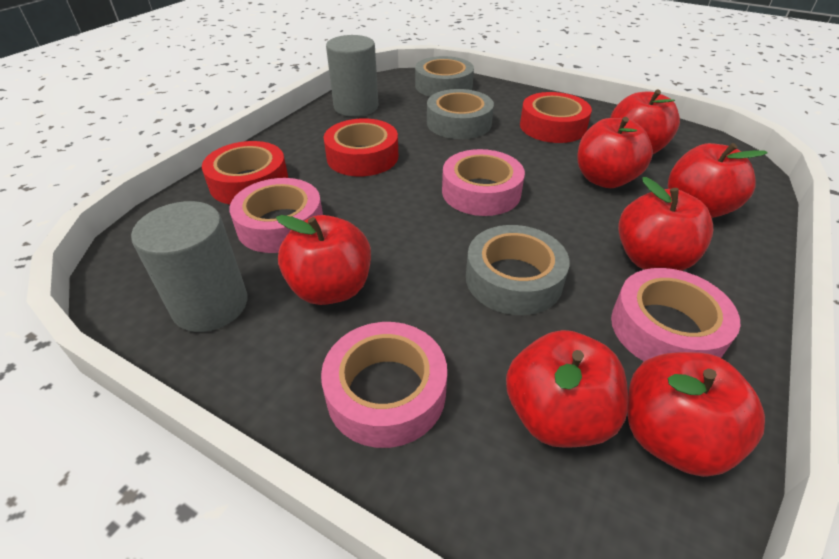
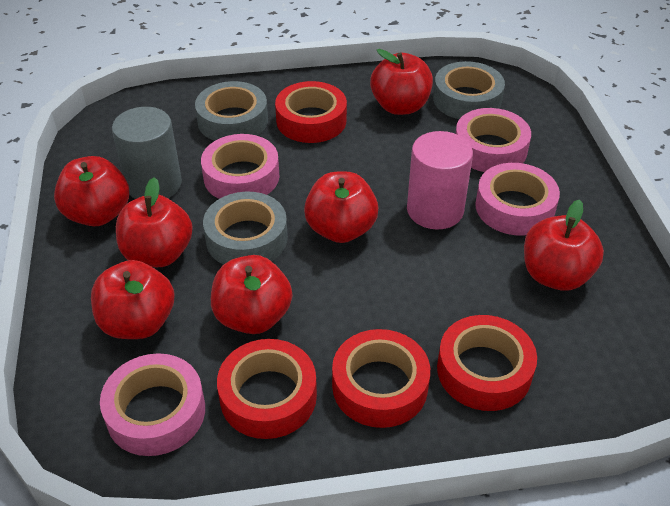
grey cylinder: [131,201,248,332] [326,35,378,117] = 2 -> [112,107,182,199] = 1
pink cylinder: none = 0 -> [407,131,473,230] = 1
red tape: [202,141,288,205] [323,118,398,176] [520,92,592,143] = 3 -> [217,339,317,439] [275,81,347,143] [332,329,430,428] [437,315,537,411] = 4

